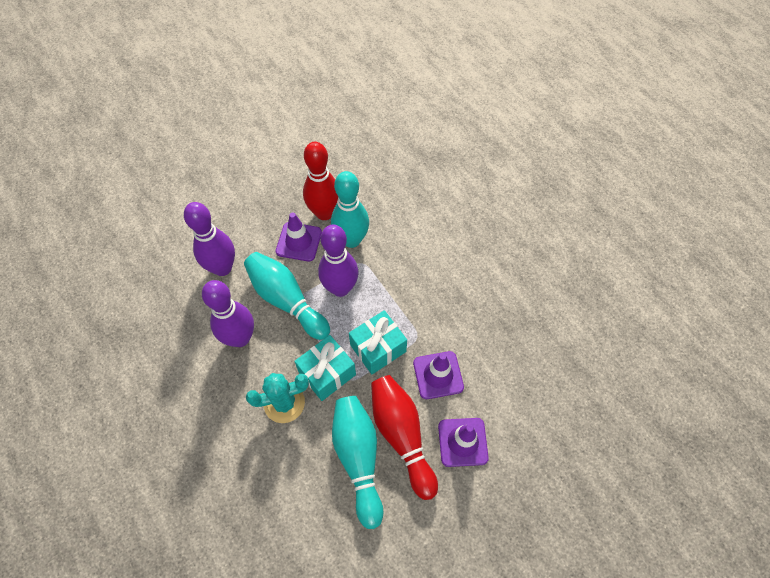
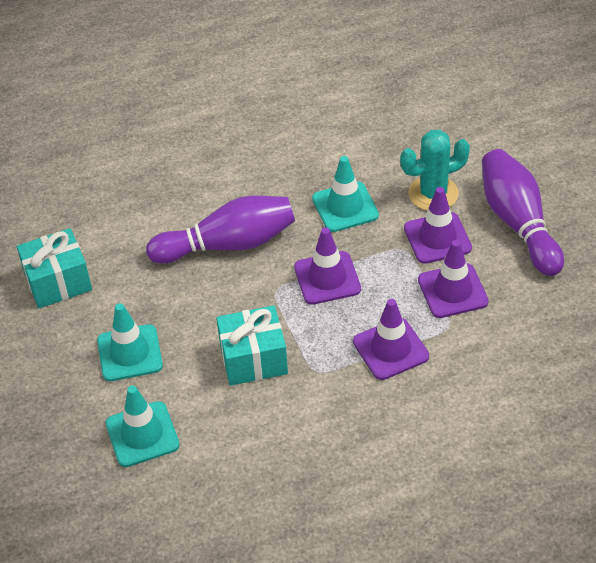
purple bowling pin: [184,202,235,276] [202,280,254,347] [318,225,359,297] = 3 -> [146,196,295,264] [482,149,564,276] = 2
purple traffic cone: [276,212,322,261] [413,351,464,399] [438,418,489,467] = 3 -> [294,227,361,305] [353,299,429,380] [404,187,472,264] [418,240,489,318] = 4
red bowling pin: [303,142,338,220] [371,375,438,500] = 2 -> none = 0
turquoise bowling pin: [244,252,330,340] [331,171,369,248] [332,396,384,529] = 3 -> none = 0
turquoise traffic cone: none = 0 -> [97,303,163,381] [106,385,180,467] [312,156,379,232] = 3

